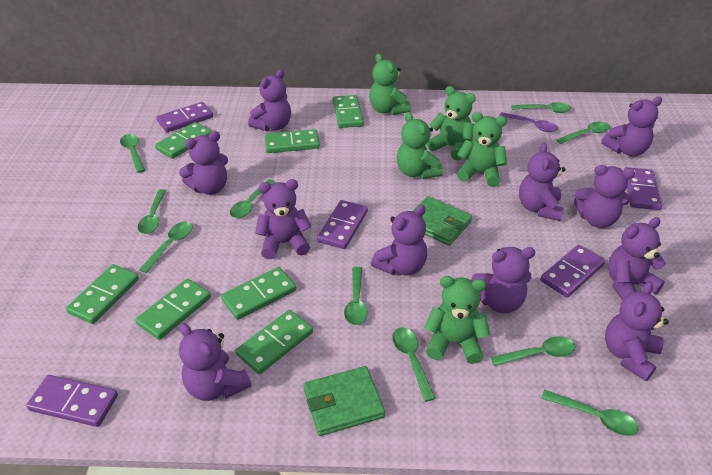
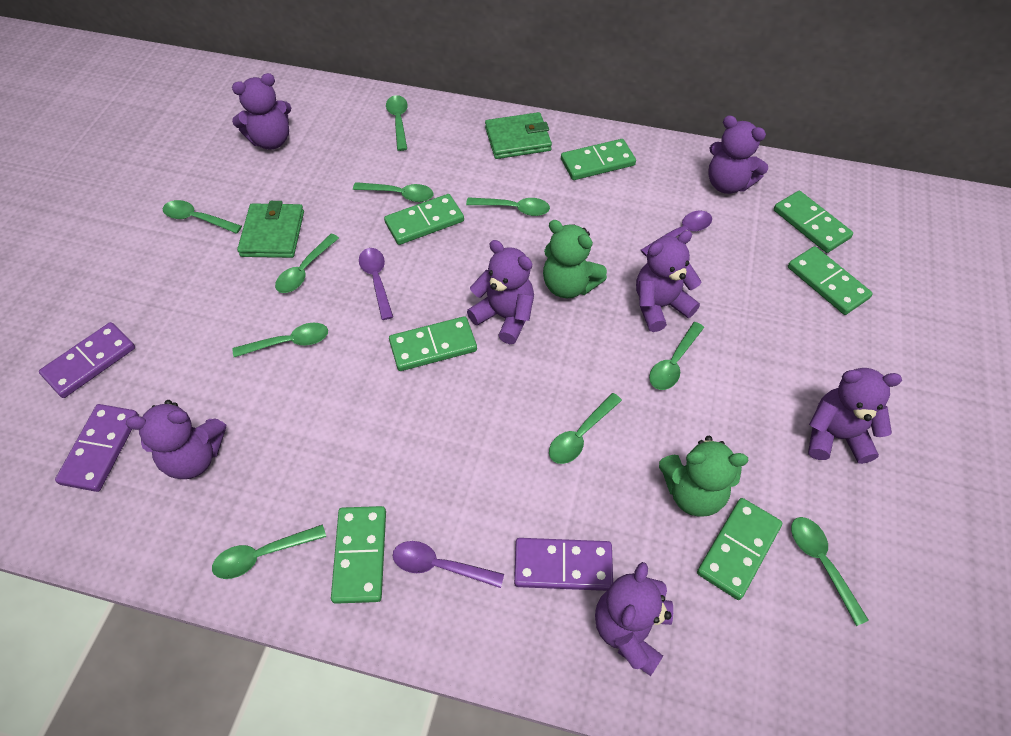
green teddy bear: [369,54,411,115] [397,112,443,179] [424,276,490,364] [427,86,476,160] [457,112,507,187] = 5 -> [543,220,607,298] [659,436,749,517] = 2
purple domino: [26,375,118,427] [156,102,213,132] [317,200,368,249] [540,245,605,298] [625,167,662,210] = 5 -> [39,322,135,398] [55,404,139,492] [514,538,613,591] = 3
purple spoon: [499,112,558,132] = 1 -> [359,248,393,320] [393,541,504,588] [641,211,712,257] = 3
purple teddy bear: [179,131,228,195] [179,323,251,401] [248,69,291,131] [255,179,312,259] [371,205,427,275] [471,247,535,313] [519,143,565,221] [574,165,635,228] [601,97,662,156] [605,281,669,381] [608,217,666,301] = 11 -> [126,400,226,479] [232,73,291,150] [467,240,534,344] [595,562,673,676] [636,230,701,332] [708,115,768,194] [808,368,902,464] = 7

